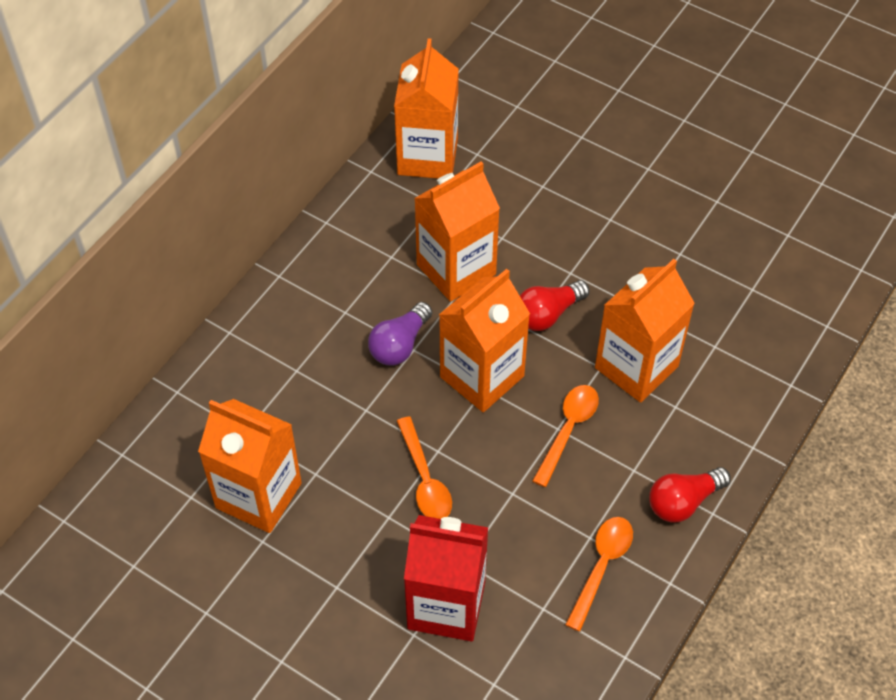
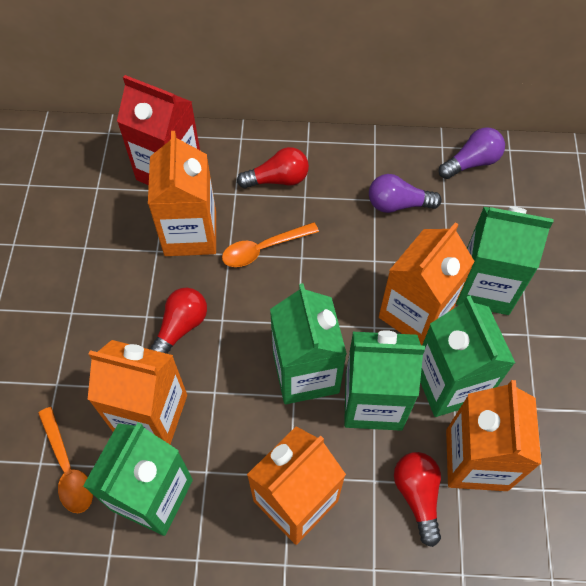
green carton: none = 0 -> [83,422,193,536] [270,283,347,404] [344,330,425,431] [420,296,515,417] [456,206,554,315] = 5
orange spoon: [397,416,452,519] [532,385,599,487] [565,517,633,632] = 3 -> [38,407,93,513] [222,222,319,267] = 2
purple light bulb: [368,302,432,365] = 1 -> [369,174,442,213] [439,127,505,179] = 2
red light bulb: [519,280,590,331] [649,467,731,523] = 2 -> [150,288,207,354] [237,147,309,188] [394,452,441,547] = 3

